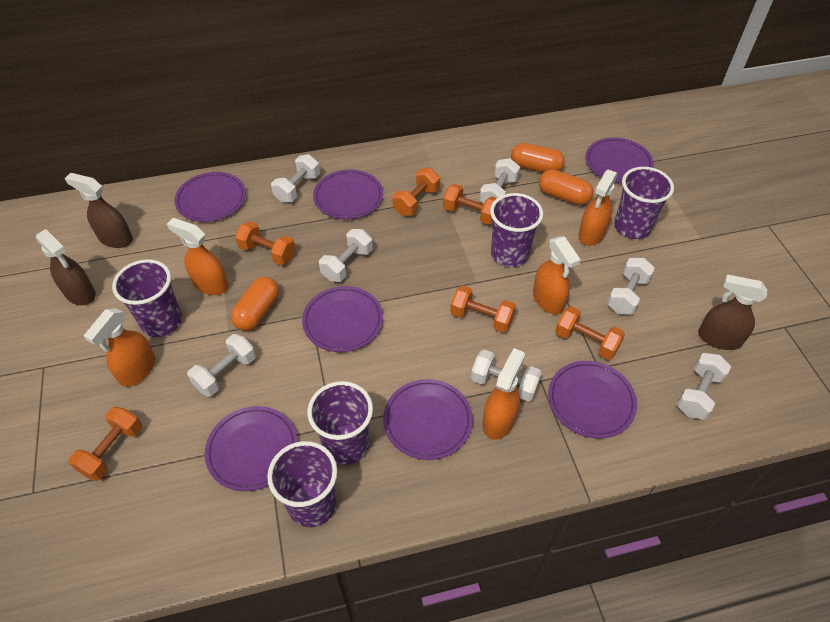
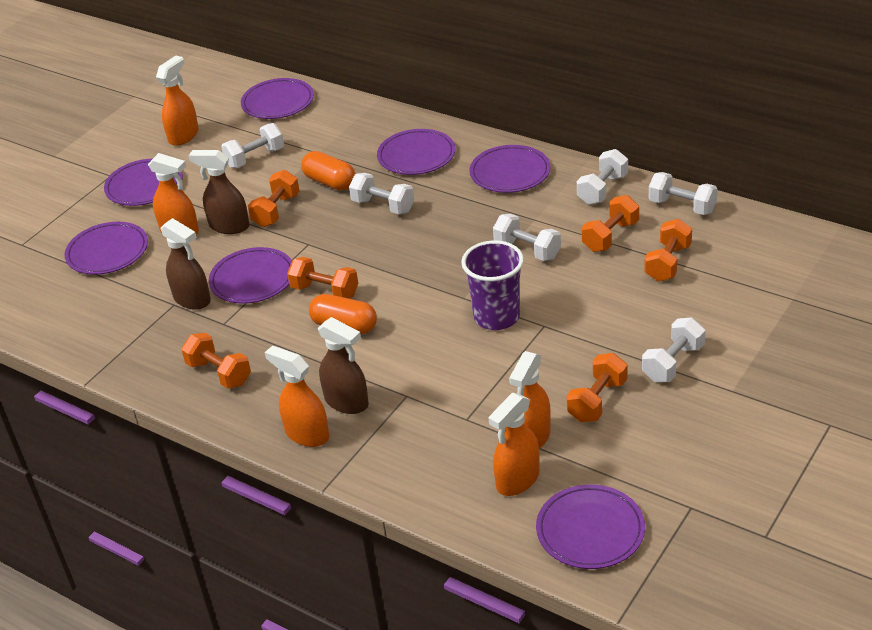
orange capsule: [231,277,279,331] [511,143,565,173] [539,169,593,205] = 3 -> [301,151,355,191] [309,294,377,334] = 2
purple cup: [112,259,182,337] [267,441,337,527] [307,381,373,465] [490,193,543,267] [614,167,674,239] = 5 -> [461,240,524,330] = 1
white dumbbell: [187,334,256,397] [271,154,320,203] [319,229,373,282] [471,350,542,402] [479,158,520,204] [607,258,655,315] [677,353,731,420] = 7 -> [221,123,284,168] [349,173,414,214] [493,214,561,261] [577,149,628,205] [642,317,705,382] [649,172,718,215] = 6

